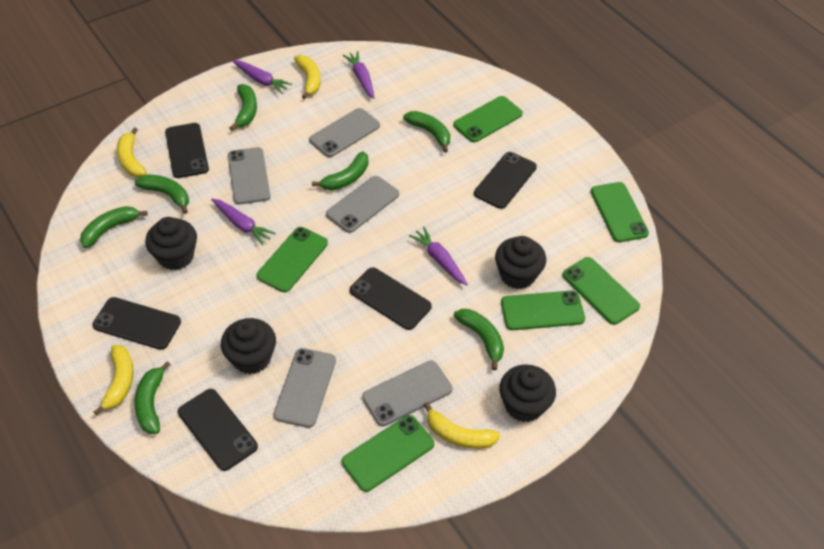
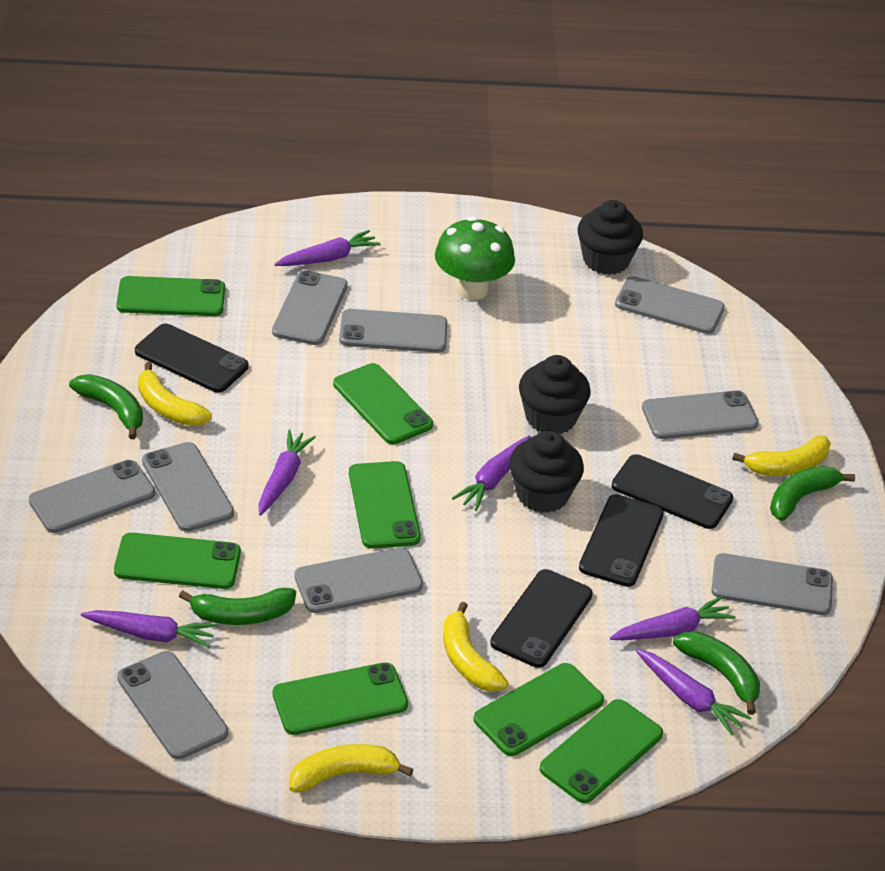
black cupcake: [145,217,197,270] [221,318,276,374] [495,236,546,289] [499,364,556,422] = 4 -> [509,431,584,513] [519,355,591,434] [578,200,643,275] = 3
black phone: [92,297,181,350] [165,123,209,178] [178,389,258,471] [350,267,432,330] [474,152,537,209] = 5 -> [135,324,248,393] [490,569,593,668] [579,494,664,587] [612,454,733,529] = 4
green banana: [80,206,148,248] [134,361,171,434] [135,175,189,214] [230,84,257,131] [312,152,368,190] [403,111,450,153] [454,309,504,370] = 7 -> [69,374,143,439] [179,588,296,625] [673,631,760,715] [770,466,855,521] = 4
green mushroom: none = 0 -> [435,216,515,300] = 1
green phone: [257,227,328,292] [342,415,434,492] [453,96,523,142] [501,290,585,330] [562,257,640,325] [591,182,649,242] = 6 -> [114,533,241,589] [116,276,225,316] [273,662,408,735] [333,363,433,444] [349,461,421,549] [474,663,604,756] [539,699,663,803] = 7
grey phone: [228,147,270,205] [273,348,336,428] [309,108,380,157] [326,176,399,233] [362,360,452,426] = 5 -> [29,460,155,533] [117,651,228,759] [142,442,234,532] [272,270,348,345] [295,548,423,613] [339,309,447,353] [615,276,725,334] [642,390,758,439] [712,553,833,615] = 9
purple carrot: [211,199,276,245] [232,60,292,94] [343,51,375,99] [409,227,468,285] = 4 -> [81,610,217,648] [259,430,316,516] [274,230,381,266] [452,435,531,511] [610,596,736,640] [636,649,752,736] = 6

